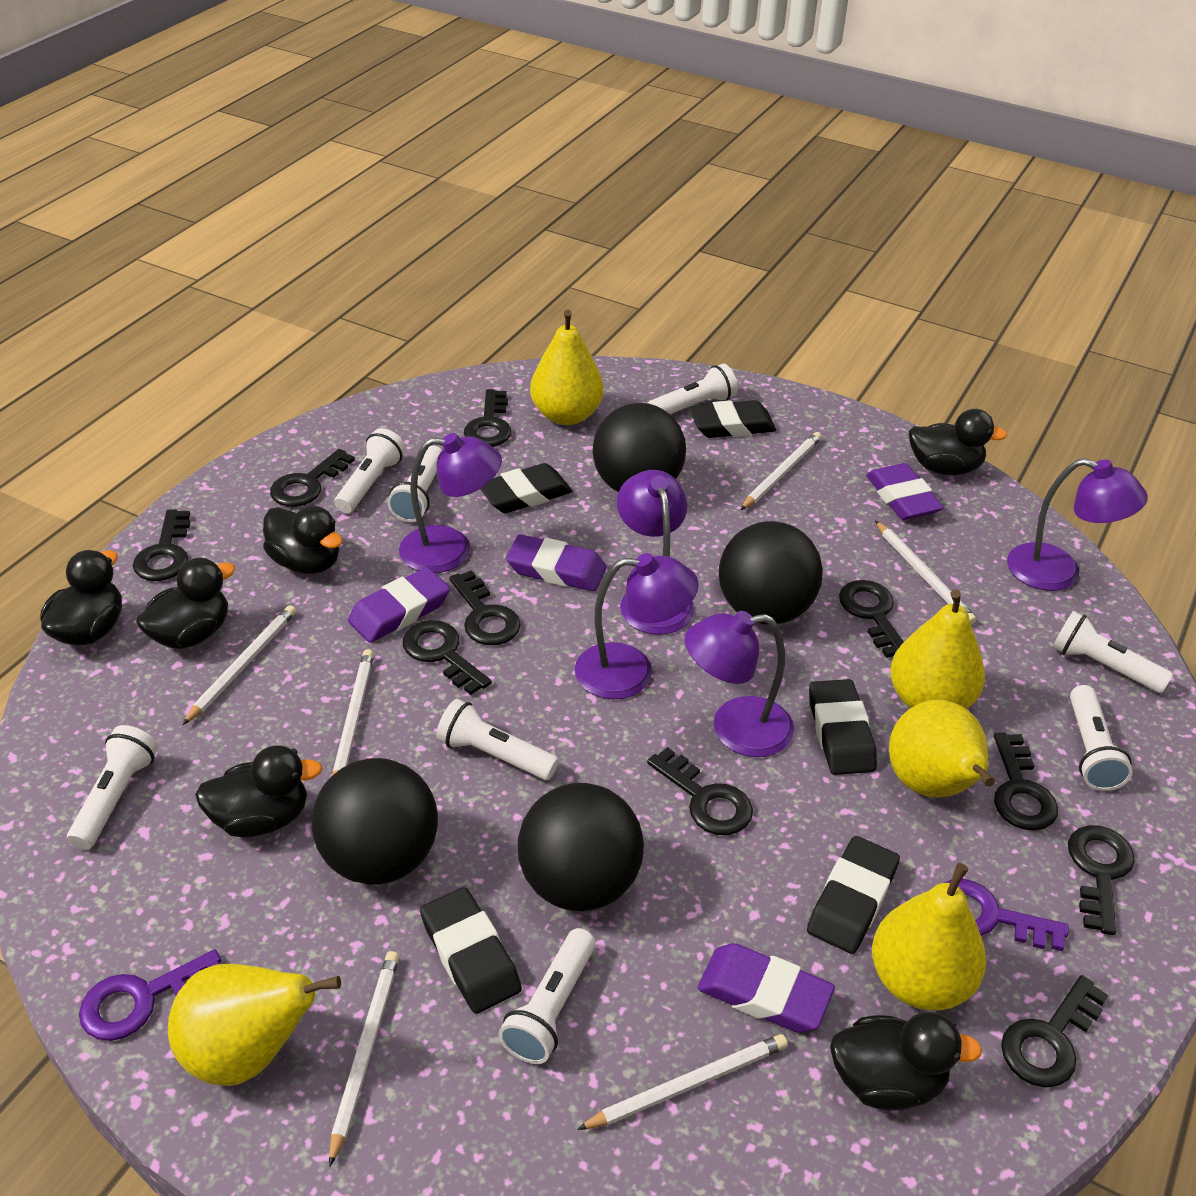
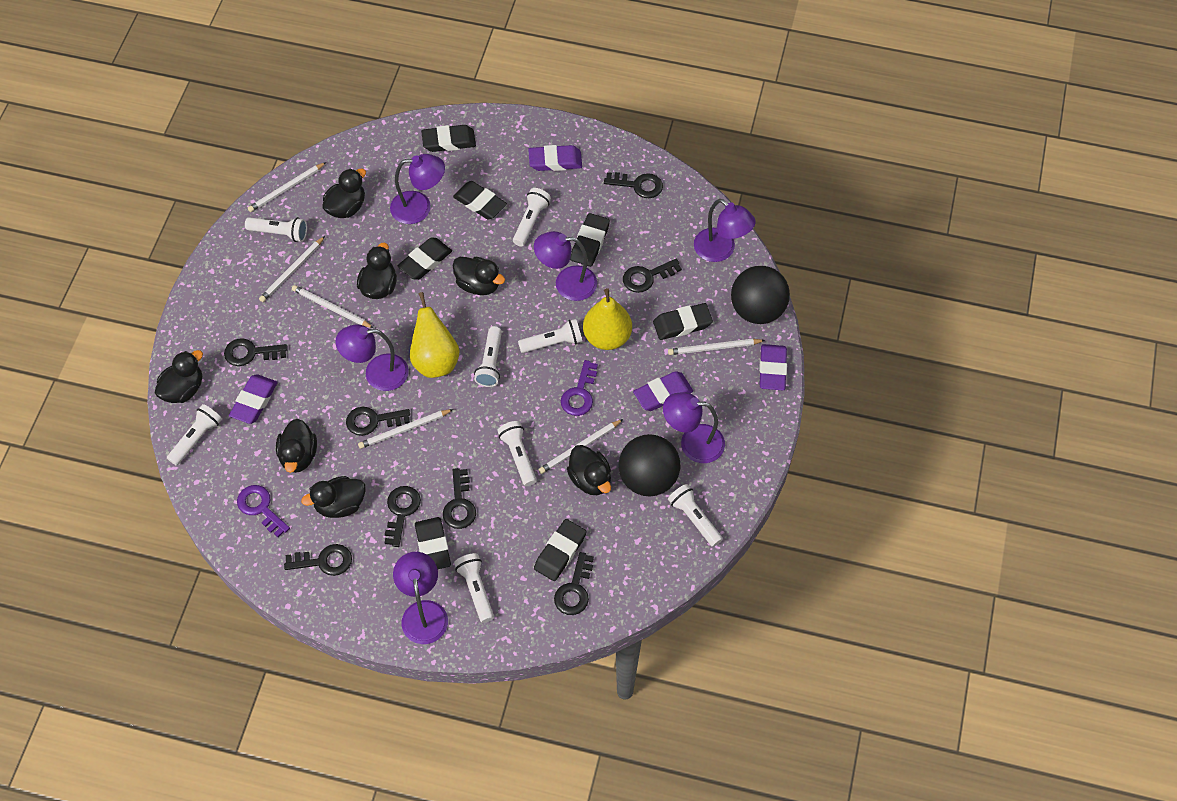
black ball: [312,758,438,885] [518,783,644,911] [592,403,686,492] [719,521,823,624] = 4 -> [619,434,680,496] [731,266,790,324] = 2
black duck: [40,550,122,645] [136,558,235,649] [195,745,323,838] [263,506,343,574] [830,1012,982,1110] [909,409,1007,475] = 6 -> [155,350,203,403] [276,419,317,473] [301,476,366,518] [322,168,366,218] [357,243,397,299] [453,257,505,295] [567,445,611,495] = 7
black eraser: [420,887,522,1014] [481,463,573,513] [689,400,776,438] [807,836,900,954] [809,679,877,775] = 5 -> [398,237,452,280] [415,517,451,569] [421,125,476,152] [453,181,507,220] [534,519,587,581] [570,213,610,267] [653,303,713,340] = 7
black key: [133,509,190,581] [270,449,355,507] [403,620,492,695] [449,570,521,645] [464,389,512,447] [647,747,753,835] [839,580,904,658] [994,732,1058,831] [1001,975,1108,1088] [1068,825,1135,935] = 10 -> [224,338,288,366] [284,544,352,576] [346,407,410,436] [385,486,421,547] [443,468,476,529] [554,552,594,615] [604,172,663,198] [623,259,682,293] = 8
purple lamp: [399,433,502,573] [575,553,699,699] [617,470,694,635] [685,611,794,757] [1007,458,1148,591] = 5 -> [335,324,409,391] [390,154,445,224] [393,552,448,644] [534,231,597,301] [663,393,725,463] [694,199,756,262] = 6
yellow pear: [168,964,341,1086] [530,310,604,425] [872,863,986,1010] [889,699,995,798] [890,589,985,709] = 5 -> [410,292,460,378] [583,288,632,350] = 2

